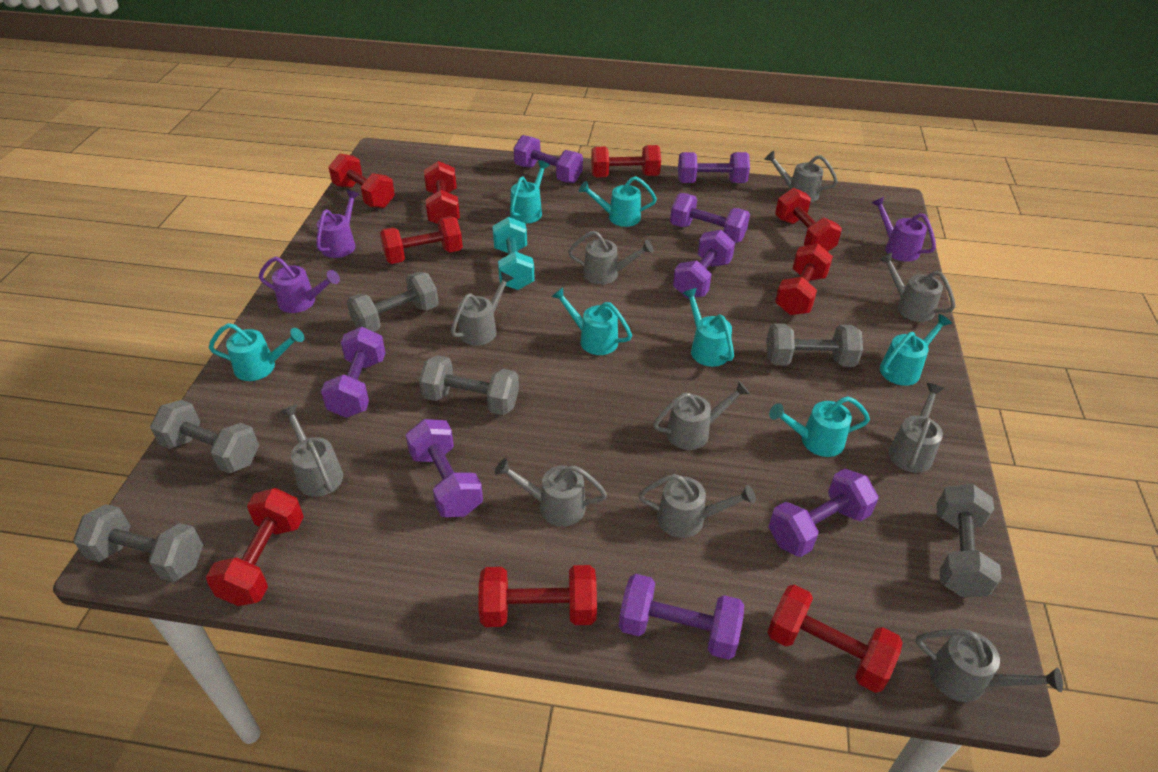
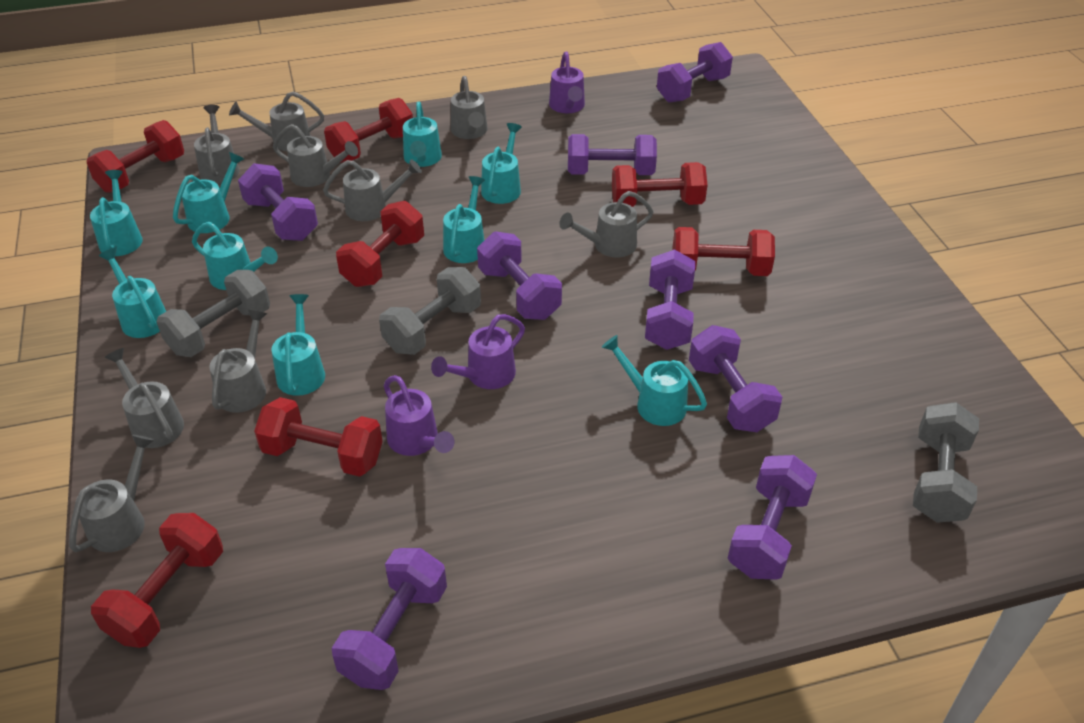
grey dumbbell: [73,504,203,582] [150,400,259,474] [347,272,439,332] [419,355,519,415] [766,323,863,367] [937,484,1002,597] = 6 -> [157,270,270,357] [379,267,481,355] [913,402,979,523] = 3
grey watering can: [280,405,343,497] [451,272,514,346] [495,458,607,526] [568,231,654,285] [639,474,756,538] [653,381,750,450] [764,151,838,202] [879,252,955,322] [888,383,944,473] [916,629,1063,702] = 10 -> [69,435,154,552] [105,348,184,448] [194,105,240,184] [209,310,267,413] [229,92,324,151] [273,124,358,187] [323,159,422,221] [451,76,488,139] [559,191,654,258] = 9
red dumbbell: [206,488,304,606] [329,153,395,208] [380,216,463,264] [424,161,460,224] [478,565,597,627] [591,145,661,177] [767,584,903,693] [775,188,842,252] [775,244,833,315] = 9 -> [86,120,184,193] [91,513,223,648] [254,397,383,477] [324,98,413,163] [336,201,424,287] [612,162,708,207] [673,227,775,276] = 7
turquoise dumbbell: [492,217,535,290] = 1 -> none = 0
turquoise watering can: [209,323,304,381] [510,160,550,224] [551,287,632,355] [579,176,657,227] [683,288,734,367] [769,396,870,457] [880,314,952,386] = 7 -> [90,170,143,256] [99,248,166,338] [173,152,244,233] [192,222,278,290] [272,294,325,396] [403,102,442,167] [443,176,485,263] [481,123,522,204] [602,335,707,426] = 9

